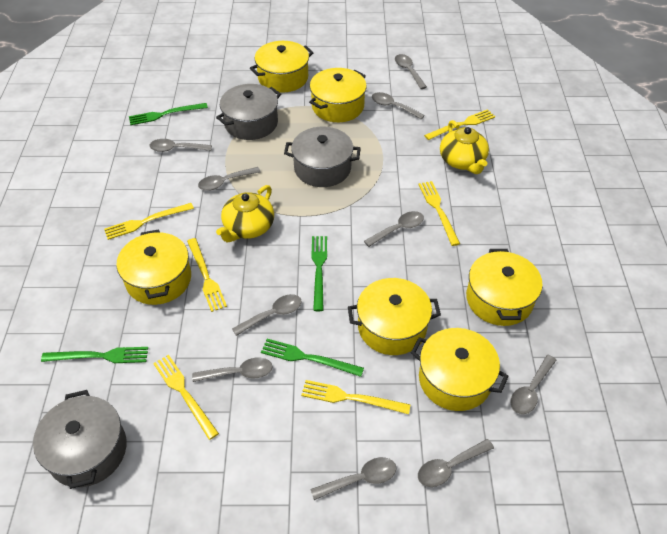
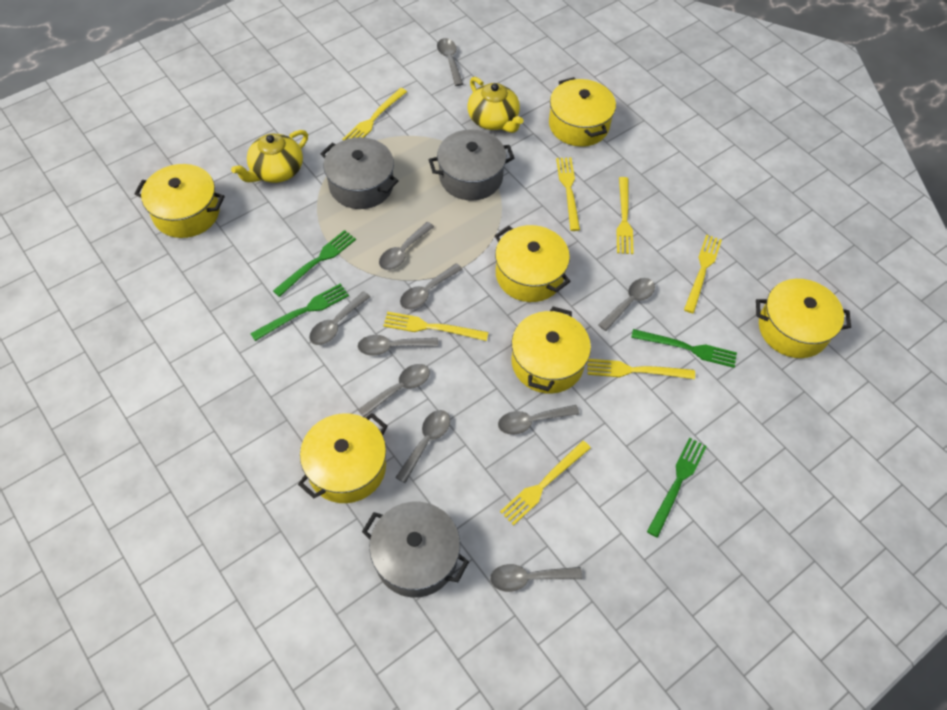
yellow fork: [104,203,194,240] [153,355,219,440] [187,238,227,312] [301,380,410,414] [418,181,460,246] [424,109,495,140] = 6 -> [342,88,407,140] [383,312,488,341] [500,440,591,525] [556,157,580,231] [587,359,695,379] [616,177,634,254] [684,234,722,313] = 7

